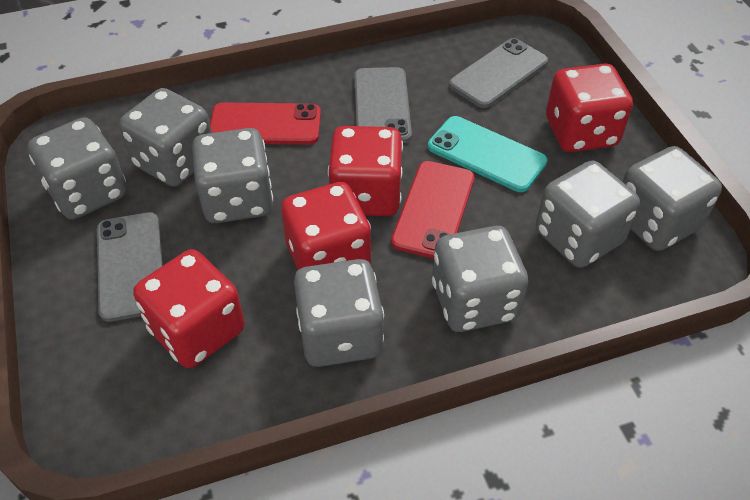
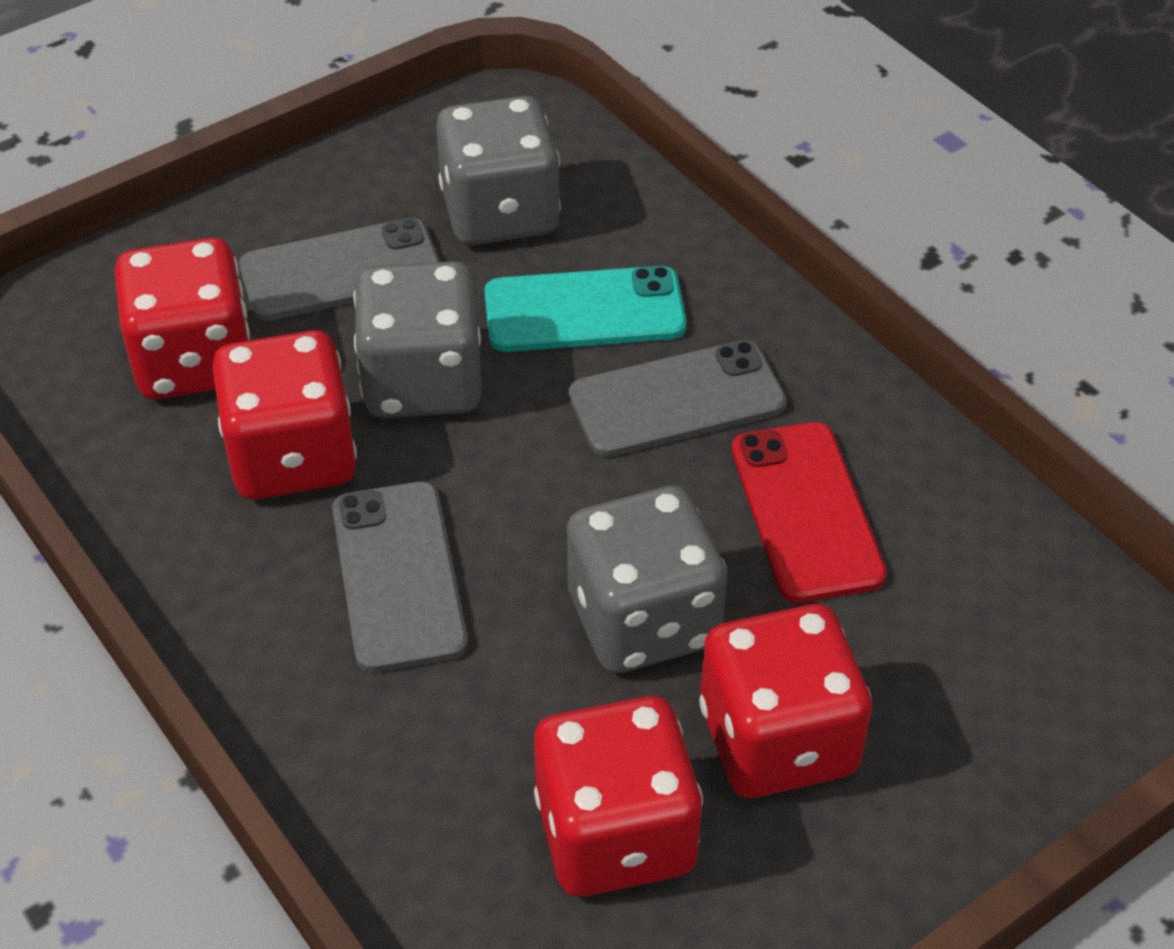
grey dice: [28,117,127,220] [119,88,212,187] [192,128,273,223] [294,259,384,367] [432,226,529,332] [536,161,640,268] [623,146,722,251] = 7 -> [354,261,482,418] [436,96,561,245] [567,486,727,673] = 3
red phone: [210,102,321,145] [391,161,475,259] = 2 -> [732,422,887,603] = 1

